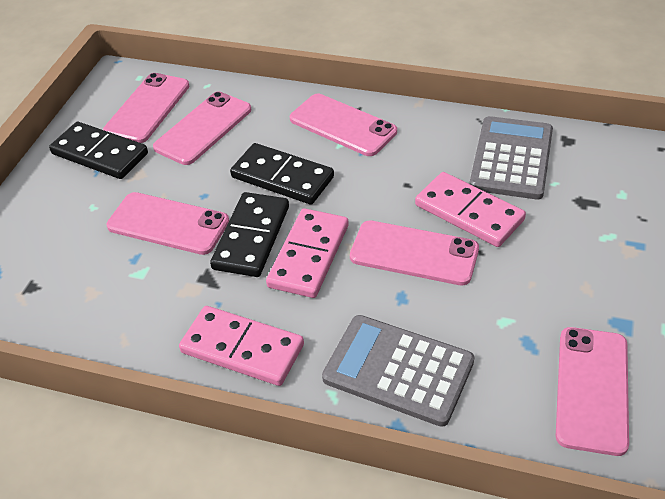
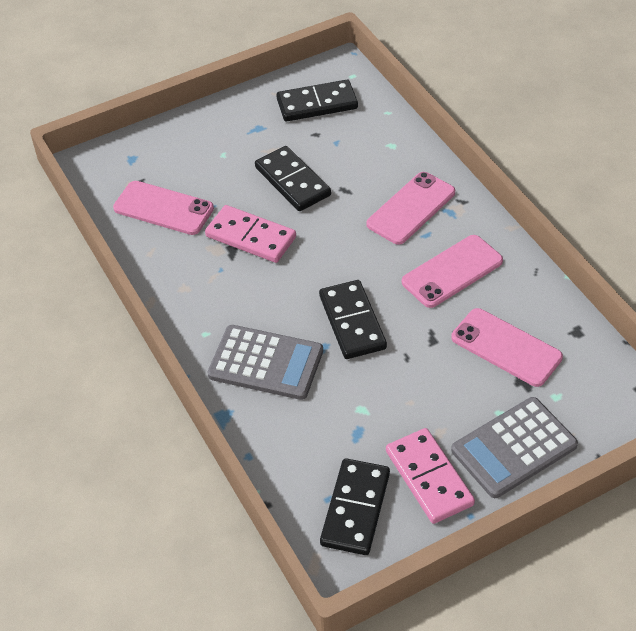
black domino: [49,122,148,179] [210,192,289,277] [230,143,334,205] = 3 -> [255,146,331,211] [277,80,358,122] [319,280,387,359] [320,458,390,555] = 4
pink domino: [179,306,304,386] [266,208,349,298] [415,172,526,247] = 3 -> [205,205,296,263] [386,428,475,524] = 2
pink phone: [103,73,190,143] [106,192,229,255] [153,92,251,165] [290,94,397,156] [350,220,479,285] [556,327,629,456] = 6 -> [113,181,214,235] [367,172,455,245] [402,235,503,308] [451,308,563,387] = 4

